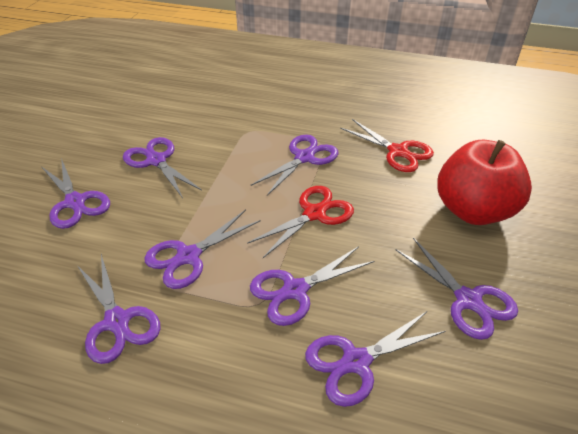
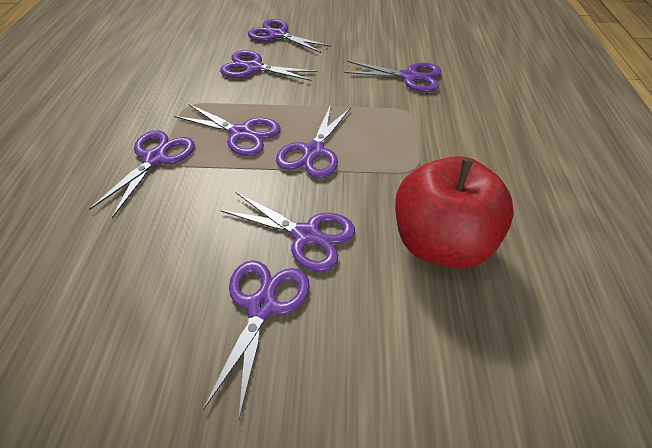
red scissors: [247,186,354,258] [340,119,434,172] = 2 -> none = 0

